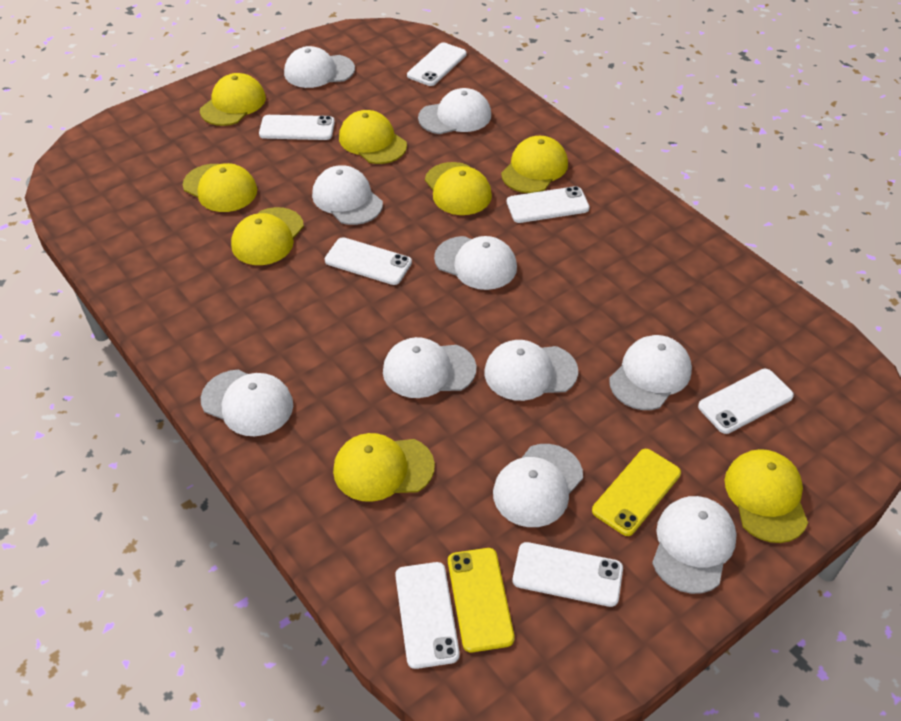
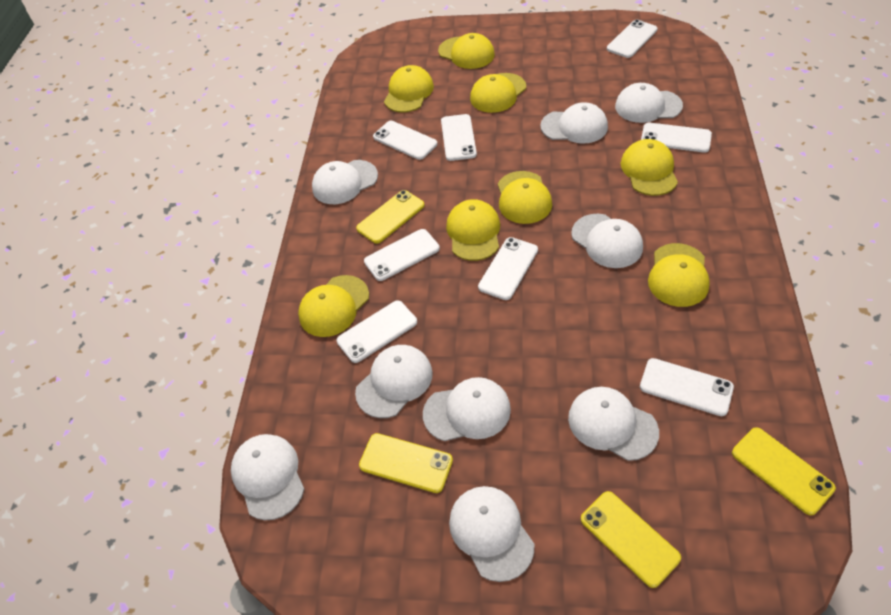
white cap: [201,369,293,436] [284,46,355,88] [312,165,383,225] [383,337,476,398] [418,88,491,134] [434,236,517,290] [484,340,578,401] [493,444,583,527] [609,335,692,410] [652,496,737,594] = 10 -> [231,434,304,520] [312,160,378,204] [355,345,433,418] [423,377,511,441] [449,486,535,582] [540,102,608,144] [568,387,659,461] [571,214,643,268] [615,83,683,123] = 9
white phone: [259,115,335,140] [325,237,412,285] [395,562,460,669] [407,42,467,86] [507,186,590,223] [513,542,623,607] [698,369,794,434] = 7 -> [336,300,417,363] [364,229,440,281] [373,121,438,160] [441,114,477,161] [478,237,538,300] [607,20,658,58] [640,358,734,416] [641,123,712,153] = 8
yellow phone: [448,548,515,652] [592,449,681,536] = 2 -> [356,190,425,244] [359,433,453,493] [581,491,681,588] [732,427,836,515] = 4

